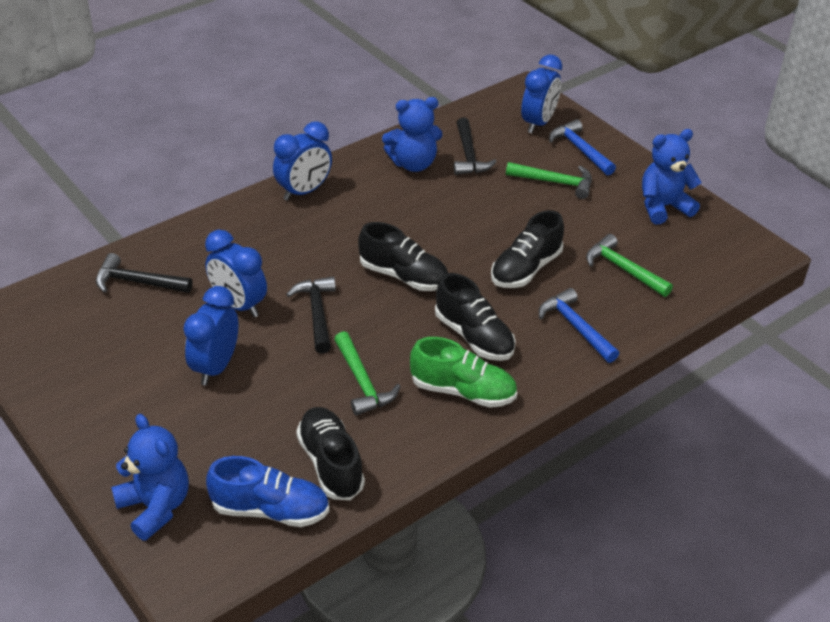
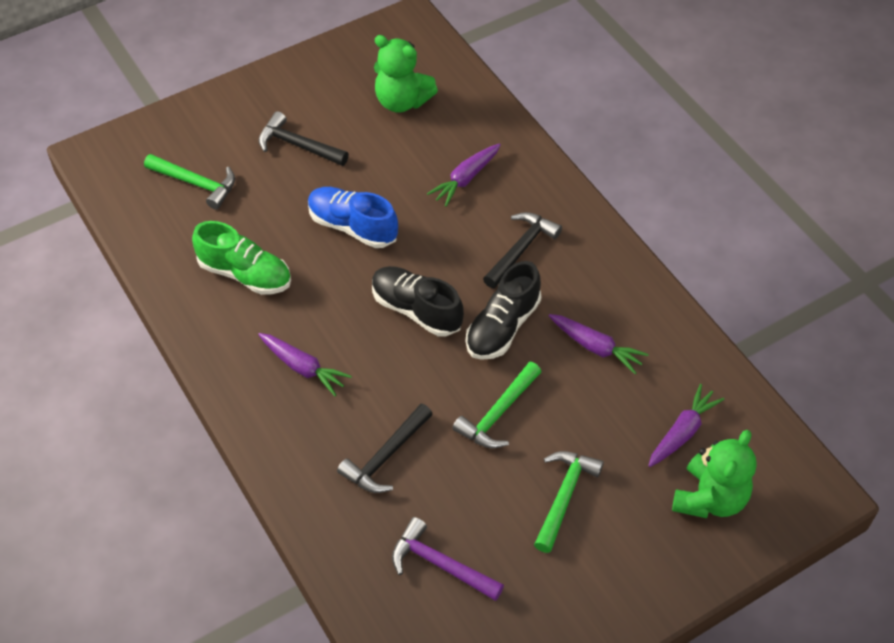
black shoe: [296,407,365,500] [358,222,448,291] [435,273,516,361] [491,210,564,288] = 4 -> [372,266,464,337] [466,261,541,360] = 2
blue clock: [183,286,239,385] [205,230,267,317] [273,121,332,201] [521,55,562,133] = 4 -> none = 0
blue hammer: [539,288,619,363] [549,119,616,175] = 2 -> none = 0
blue teddy bear: [111,414,189,541] [382,97,443,172] [642,129,702,224] = 3 -> none = 0
green teddy bear: none = 0 -> [374,35,438,113] [672,430,757,518] = 2
purple carrot: none = 0 -> [258,333,352,396] [427,143,501,207] [549,314,649,374] [648,384,724,467] = 4
purple hammer: none = 0 -> [392,517,504,601] = 1

